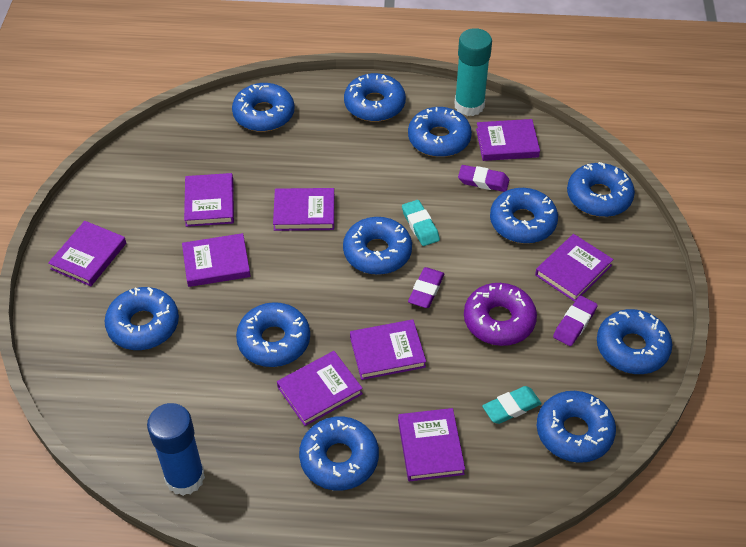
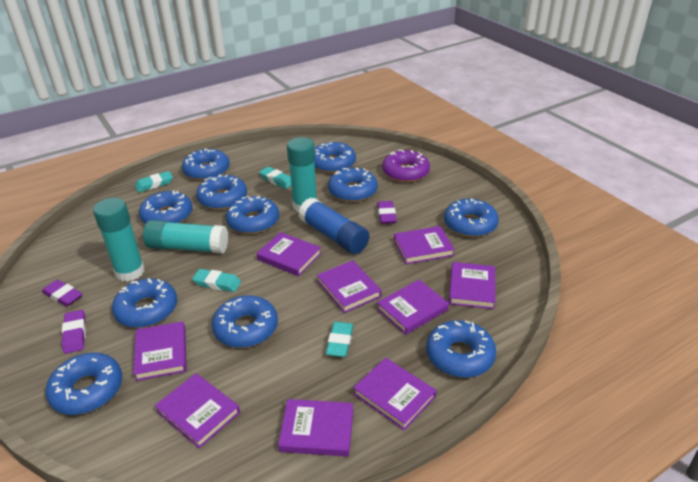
turquoise eraser: [402,200,440,246] [482,386,542,424] = 2 -> [135,171,173,192] [192,269,241,292] [259,167,291,189] [326,322,353,357] = 4
turquoise glue stick: [454,28,492,116] = 1 -> [93,198,145,282] [143,220,228,253] [287,137,317,212] = 3

